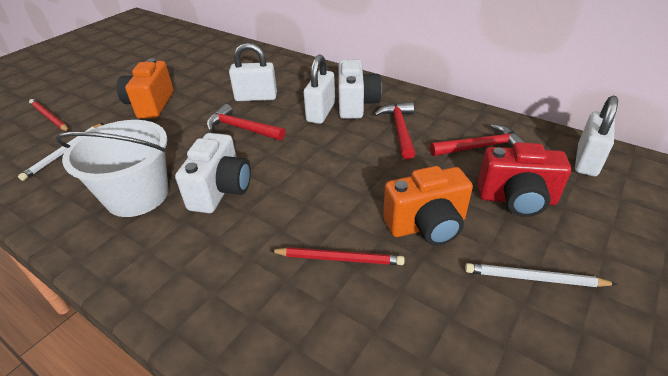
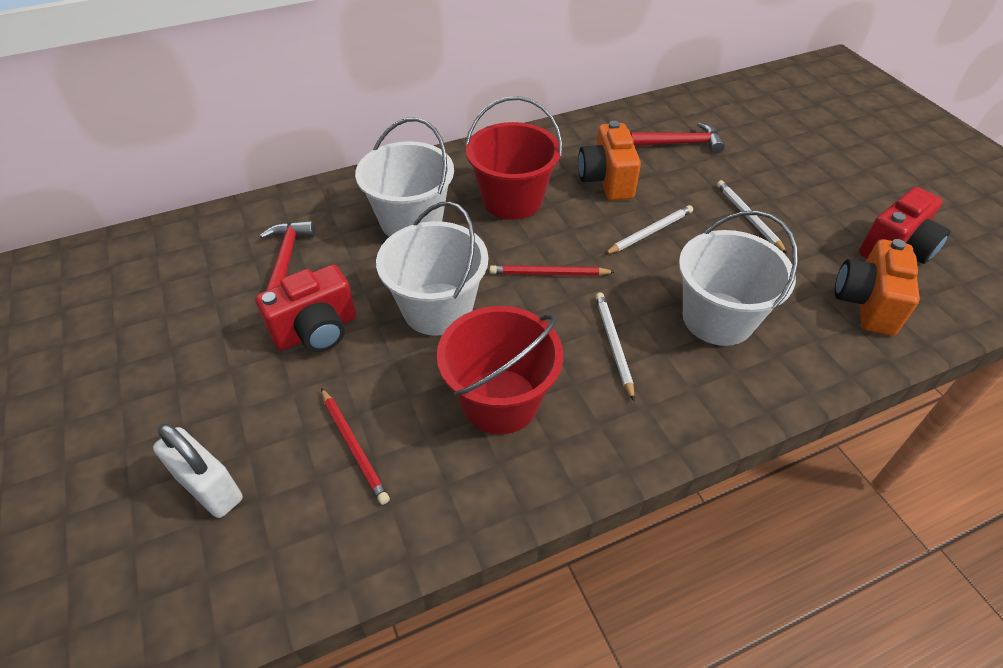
red bucket: none = 0 -> [437,306,563,434] [465,96,562,220] = 2
red camera: [478,142,571,217] = 1 -> [255,265,356,352] [859,187,951,264] = 2
red hammer: [206,104,285,141] [374,102,416,160] [430,124,526,156] = 3 -> [260,221,315,291] [630,122,725,154] = 2
white bucket: [56,120,168,217] = 1 -> [355,117,454,237] [376,201,488,336] [679,211,798,346] = 3
white camera: [175,133,251,213] [339,59,382,119] = 2 -> none = 0
white padlock: [229,43,277,101] [304,54,335,124] [575,96,618,176] = 3 -> [153,423,243,518] = 1
white pencil: [18,123,103,181] [465,263,617,287] = 2 -> [595,292,634,401] [605,205,693,254] [717,180,788,254] = 3

